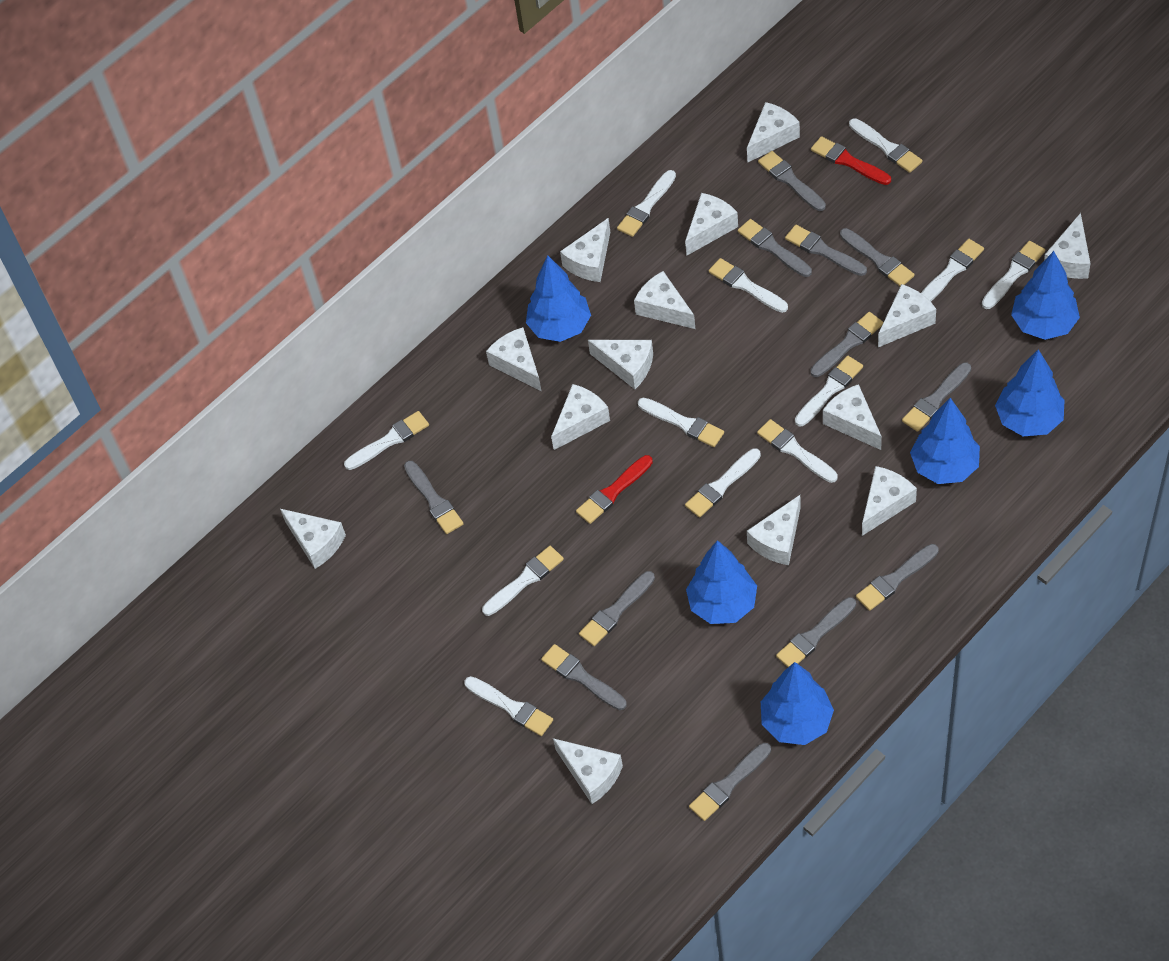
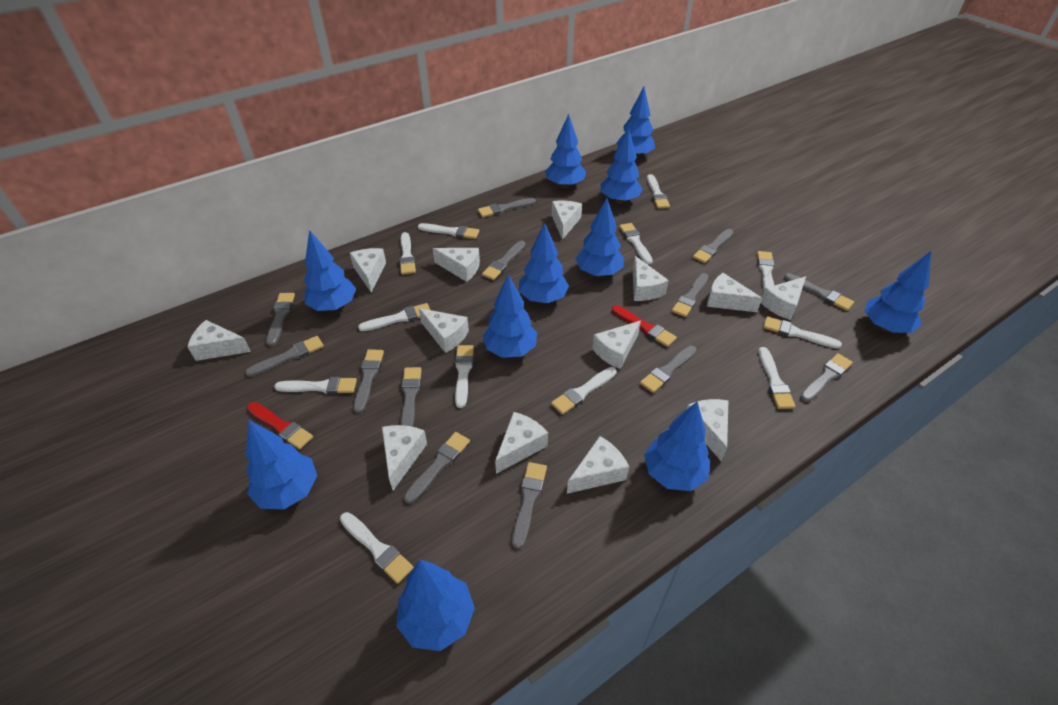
blue tree: [526,256,591,342] [686,540,757,624] [761,662,834,745] [910,398,980,484] [995,349,1064,436] [1011,251,1080,340] = 6 -> [246,420,317,509] [304,230,356,311] [396,560,475,651] [483,274,537,358] [519,223,569,303] [545,114,586,188] [575,198,623,277] [601,128,643,204] [616,87,655,158] [644,402,710,491] [864,251,931,333] = 11
grey brush: [404,461,464,534] [541,644,627,710] [579,571,655,646] [689,743,771,821] [738,219,812,277] [758,151,826,211] [776,597,856,667] [785,225,867,276] [810,312,883,377] [840,228,915,286] [856,544,939,611] [902,363,971,432] = 12 -> [245,336,324,377] [266,293,295,346] [353,349,384,413] [401,367,422,427] [404,432,470,504] [478,198,536,217] [482,241,525,280] [512,462,547,549] [640,345,697,393] [672,273,708,317] [693,229,733,263] [784,273,854,311] [800,353,853,402] = 13
white cheese: [280,509,346,569] [486,327,541,391] [551,384,610,450] [553,738,623,804] [560,218,610,282] [588,340,653,389] [634,271,695,329] [685,193,738,256] [747,102,800,163] [747,495,801,565] [823,384,882,450] [862,466,917,536] [878,284,936,347] [1044,213,1091,279] = 14 -> [187,320,251,361] [350,248,386,292] [382,425,427,491] [419,308,469,353] [433,248,480,282] [495,412,548,474] [552,201,582,240] [567,436,629,494] [592,321,641,369] [633,256,669,301] [686,399,728,462] [707,273,762,312] [761,276,806,320] = 13

